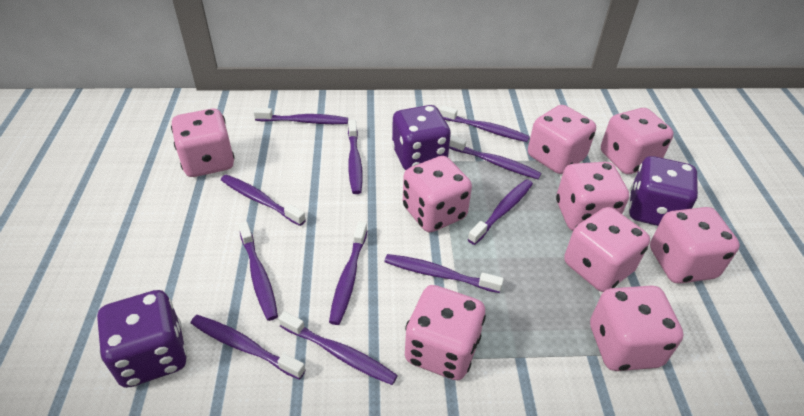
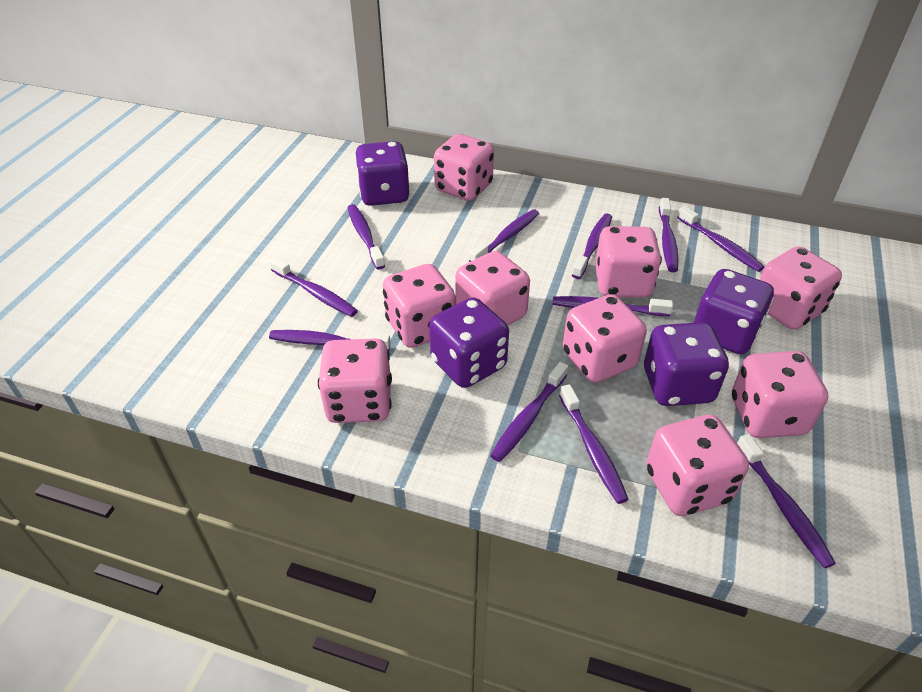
purple dice: [97,290,187,388] [392,105,451,170] [629,156,698,226] = 3 -> [355,141,410,206] [429,297,509,388] [644,322,729,406] [694,269,774,354] = 4

